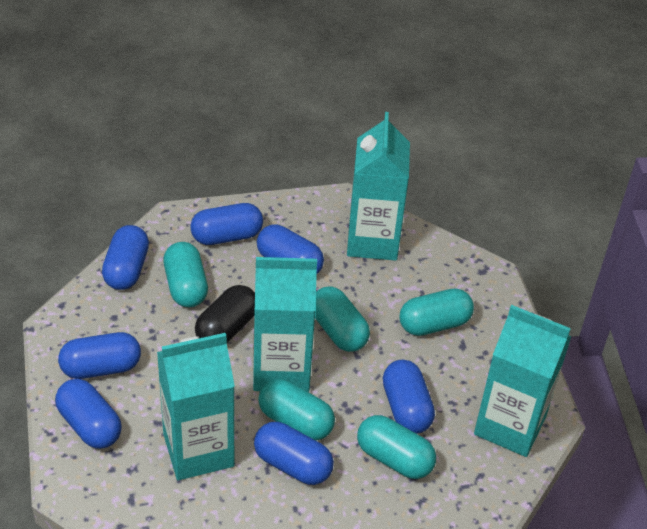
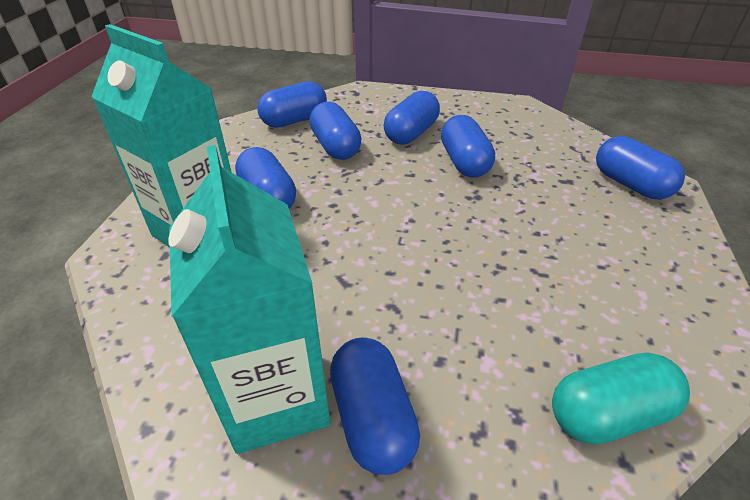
black capsule: [195,285,255,343] = 1 -> none = 0
turquoise capsule: [163,242,208,307] [258,379,335,440] [315,287,370,352] [357,415,436,479] [399,289,474,336] = 5 -> [552,352,690,444] = 1
turquoise carton: [157,333,235,480] [253,257,317,392] [347,112,410,261] [474,305,572,457] = 4 -> [91,24,231,247] [168,145,330,454] = 2

